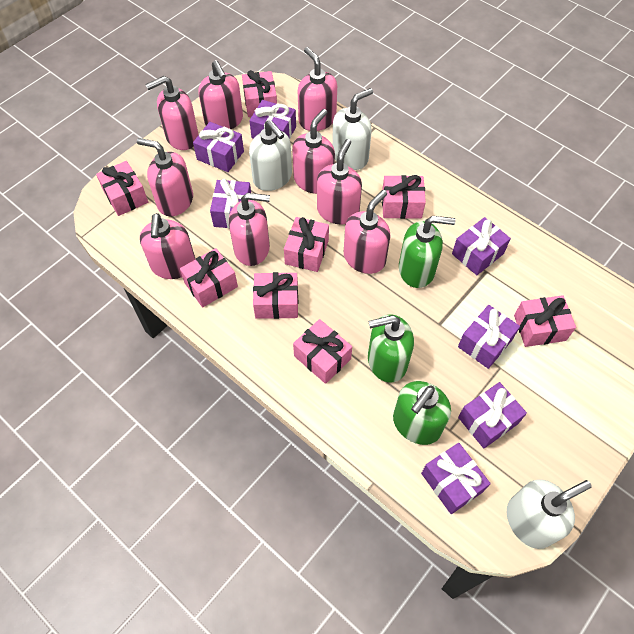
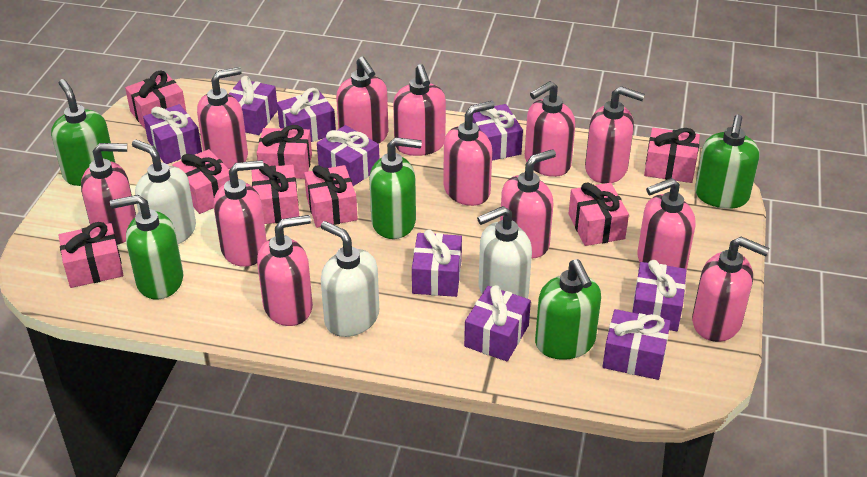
green soap dispenser: [368,314,414,383] [393,381,451,445] [399,216,456,288] = 3 -> [51,79,115,186] [110,195,183,299] [369,137,422,239] [535,259,601,360] [695,114,759,209] = 5
pink soap dispenser: [137,138,193,216] [140,213,195,279] [145,76,199,150] [198,60,243,129] [229,193,270,266] [292,109,335,194] [298,47,337,131] [317,139,362,224] [344,190,390,274] = 9 -> [81,143,136,245] [197,67,248,169] [214,160,267,267] [257,215,313,326] [336,57,388,144] [393,64,446,156] [443,101,495,206] [500,149,556,259] [525,81,575,177] [585,86,645,184] [637,178,696,270] [692,237,769,342] = 12
purple gift: [193,122,244,172] [210,179,251,228] [249,100,296,139] [421,443,491,514] [452,217,511,275] [458,305,520,369] [458,382,527,448] = 7 -> [143,104,202,164] [229,76,278,135] [277,88,336,142] [317,125,380,186] [412,229,462,297] [464,285,531,361] [473,104,523,161] [602,309,671,380] [632,260,686,331] = 9

